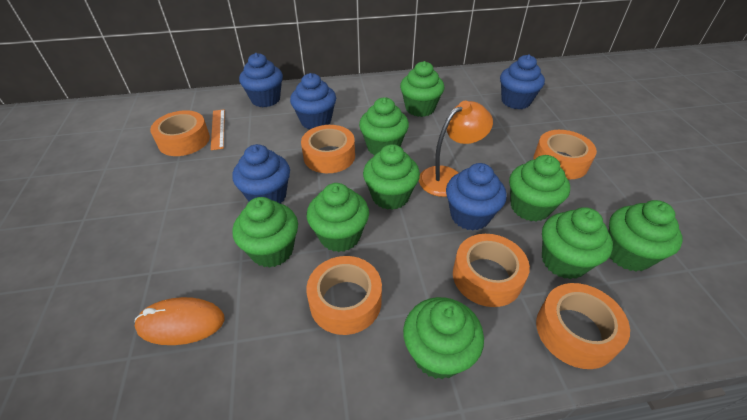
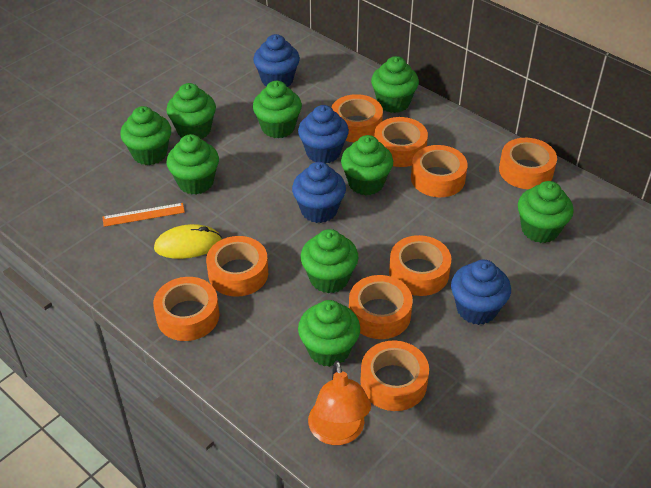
blue cupcake: [232,144,290,204] [239,53,283,107] [290,73,336,129] [446,163,507,231] [500,54,545,109] = 5 -> [253,34,300,87] [292,162,346,223] [298,105,349,163] [451,259,511,325] = 4
orange mouse: [135,297,224,345] = 1 -> none = 0
orange tape: [150,110,210,156] [301,125,355,173] [306,256,382,335] [453,234,530,307] [534,130,597,180] [536,283,630,369] = 6 -> [153,277,220,341] [206,236,268,297] [331,94,383,142] [349,275,413,339] [360,341,429,411] [374,117,428,167] [389,235,451,296] [411,145,468,197] [499,138,557,189] = 9
yellow mouse: none = 0 -> [154,224,222,259] = 1

